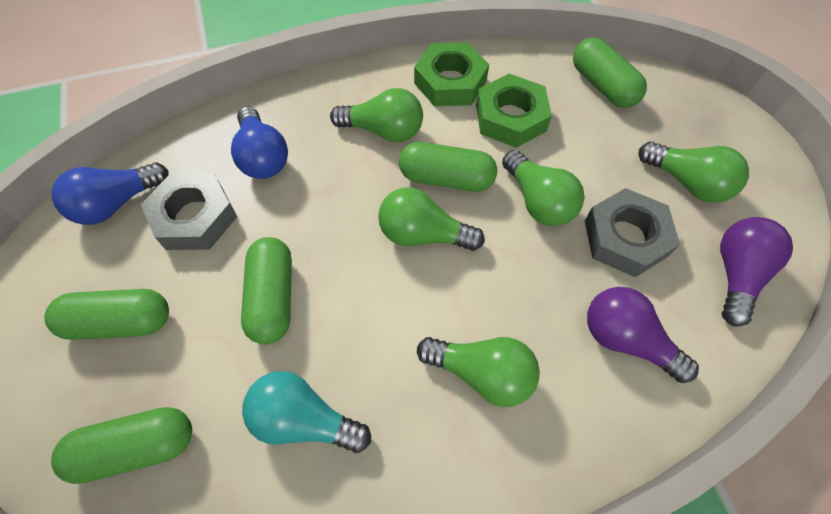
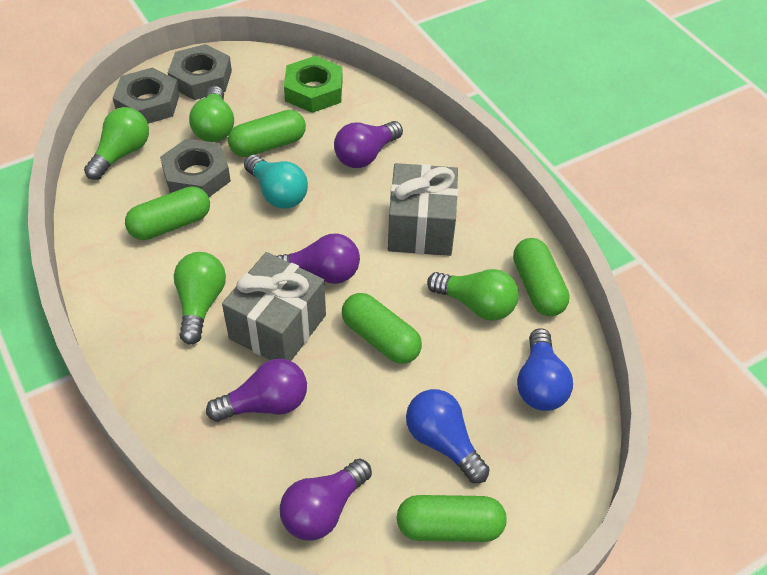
green light bulb: [330,88,423,142] [378,188,485,251] [417,337,540,407] [502,150,584,226] [638,141,749,203] = 5 -> [84,107,149,180] [174,252,226,345] [189,86,234,142] [427,269,519,321] = 4
green nut: [414,42,489,106] [476,74,552,148] = 2 -> [284,56,343,113] = 1
grey gift: none = 0 -> [222,252,326,361] [388,163,458,256] = 2
grey nut: [141,172,237,250] [585,188,680,278] = 2 -> [113,67,180,124] [160,138,231,197] [168,44,232,100] = 3
purple light bulb: [587,287,699,383] [720,217,793,326] = 2 -> [206,359,307,422] [274,233,360,284] [280,458,372,541] [334,121,403,168] = 4

